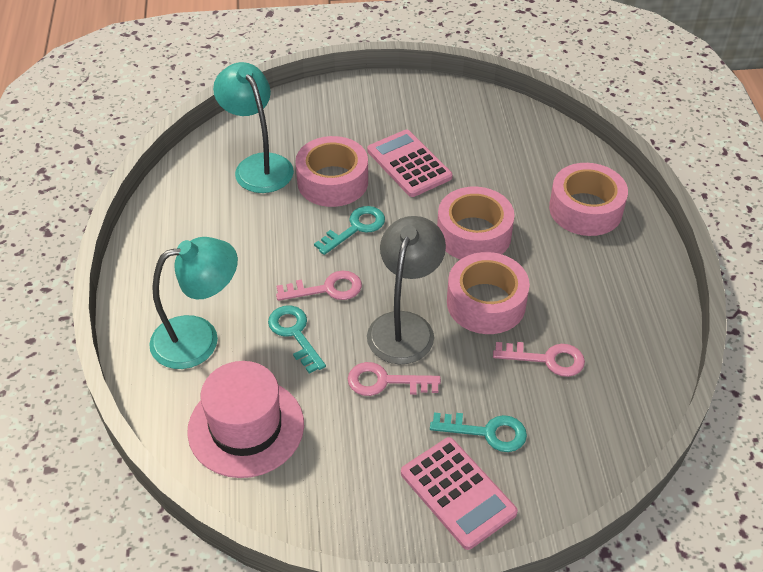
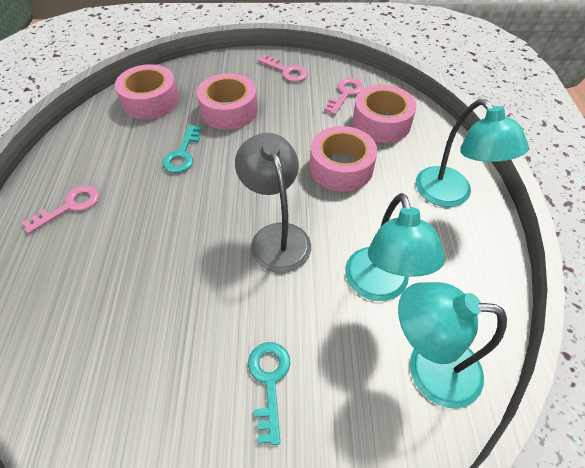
pink calculator: [367,130,453,197] [401,437,518,550] = 2 -> none = 0
pink hat: [187,361,304,478] = 1 -> none = 0
turquoise key: [268,305,326,373] [314,206,385,255] [430,412,527,452] = 3 -> [162,125,202,173] [248,342,290,445] = 2
turquoise lamp: [149,237,238,369] [213,62,294,193] = 2 -> [345,193,445,301] [398,282,507,408] [416,99,529,207] = 3

